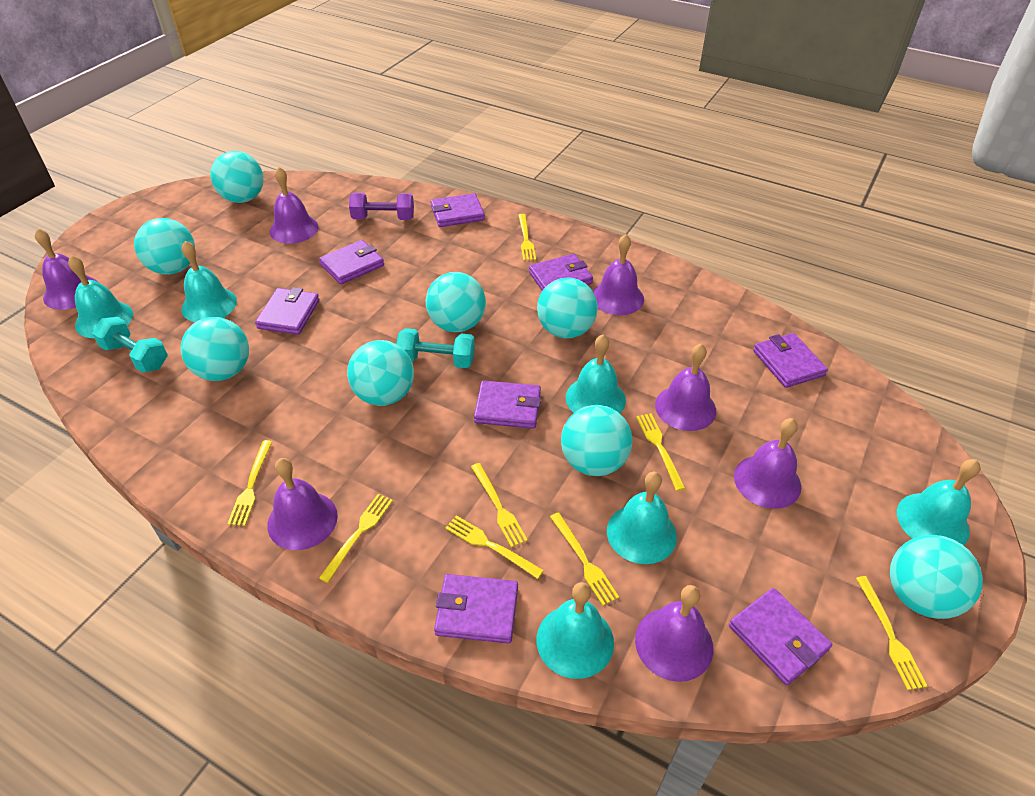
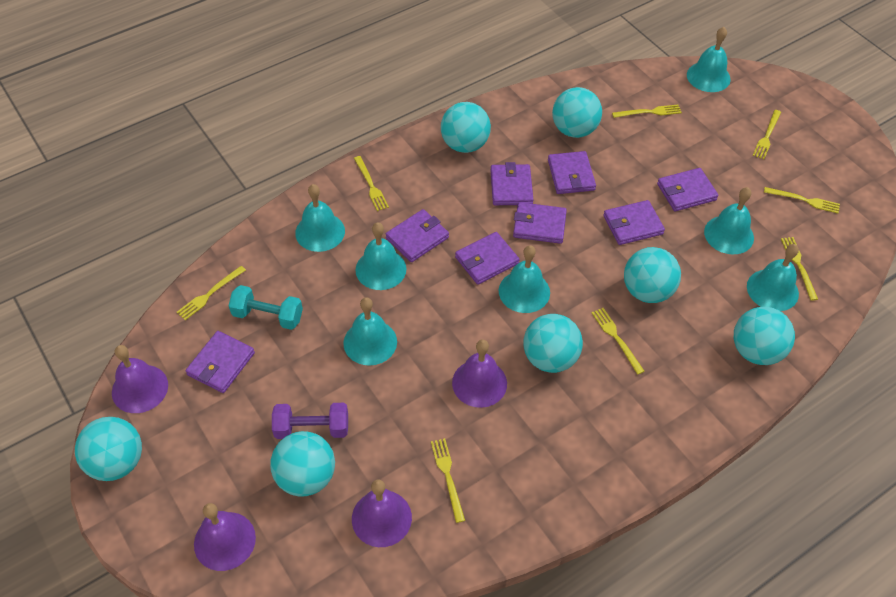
purple bell: [35,228,98,310] [267,458,338,550] [270,167,319,244] [593,234,644,315] [635,585,713,682] [655,344,716,431] [734,418,801,509] = 7 -> [112,345,168,413] [194,503,256,571] [352,479,412,547] [452,340,507,408] = 4
turquoise ball: [134,218,195,275] [181,317,249,381] [210,151,263,203] [347,340,414,406] [426,272,486,332] [537,277,598,338] [561,405,633,476] [890,535,983,619] = 8 -> [75,417,142,481] [270,431,335,497] [441,102,491,153] [523,314,583,373] [552,87,602,138] [624,247,681,303] [734,307,795,365] = 7
turquoise bell: [68,255,133,338] [181,241,237,322] [537,582,614,679] [566,334,626,413] [607,472,677,564] [897,459,980,545] = 6 -> [295,184,345,252] [343,297,397,366] [355,222,407,290] [499,245,550,313] [687,27,731,92] [704,187,754,254] [747,244,799,311] = 7
turquoise dumbbell: [92,317,168,373] [396,328,475,368] = 2 -> [229,285,303,330] = 1

